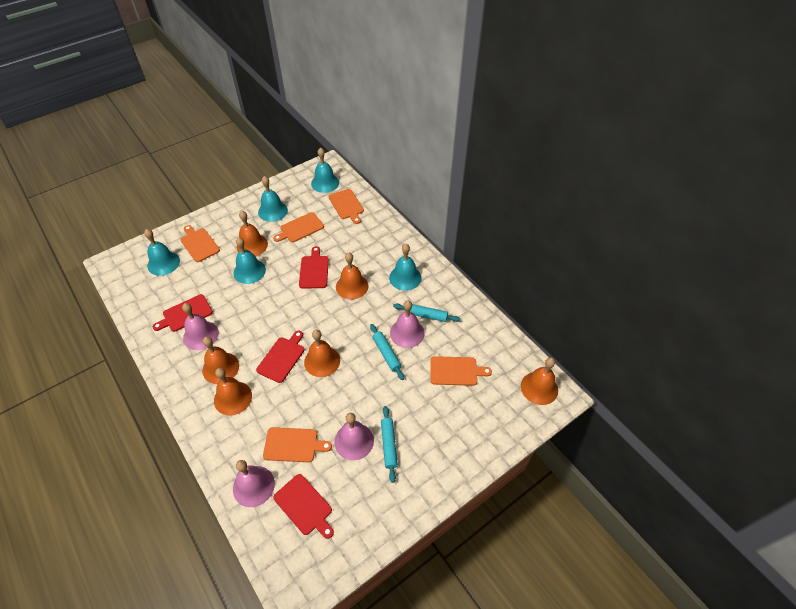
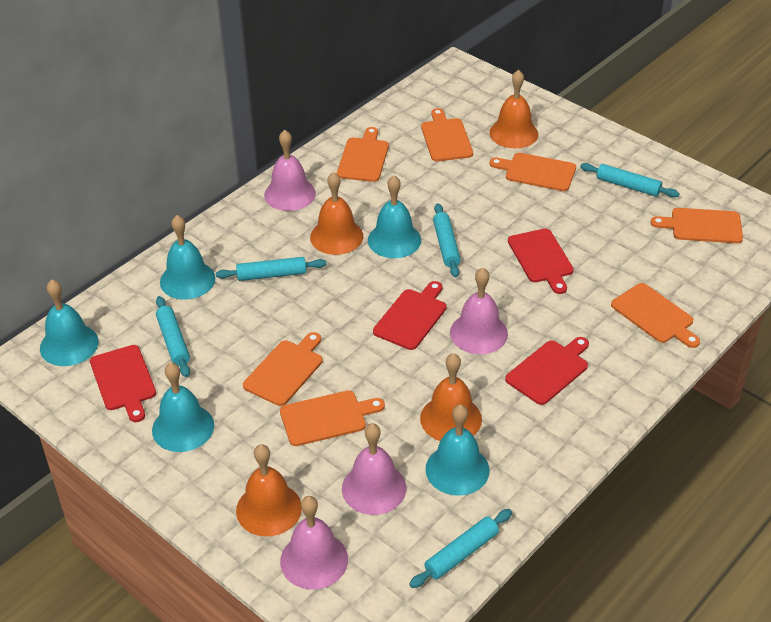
orange bell: [202,337,239,384] [214,368,252,416] [237,211,268,256] [304,330,340,377] [336,253,369,300] [521,357,558,405] = 6 -> [236,444,302,536] [310,172,363,255] [420,353,482,441] [489,70,538,148] = 4
orange cutting board: [180,225,220,262] [263,427,332,462] [273,212,324,242] [329,189,364,224] [430,356,492,386] = 5 -> [243,332,323,406] [280,390,385,446] [337,127,389,182] [421,108,473,161] [489,153,576,191] [611,283,700,348] [650,208,743,243] = 7
turquoise rolling pin: [370,324,404,380] [381,406,398,483] [393,303,460,322] = 3 -> [156,296,190,377] [216,257,327,281] [409,509,512,588] [433,203,461,277] [580,163,679,198] = 5

